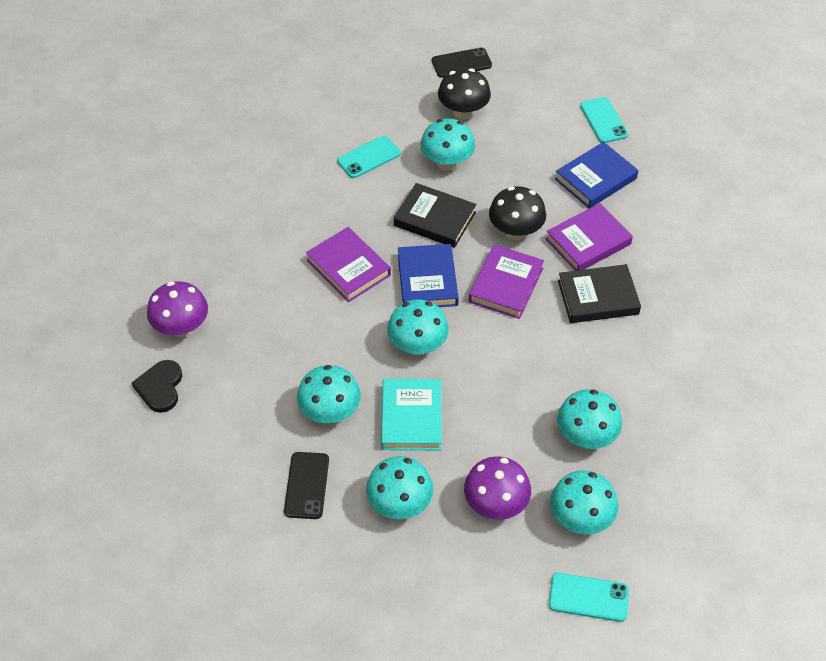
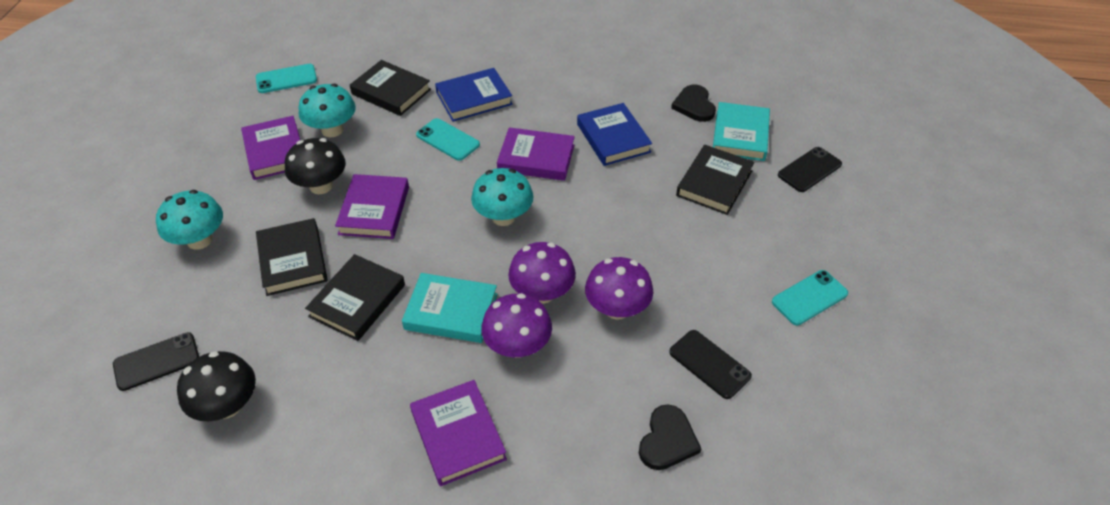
black book: [394,183,477,248] [558,264,641,323] = 2 -> [256,218,328,296] [305,254,405,341] [350,60,431,116] [676,145,755,215] = 4
black heart: [132,360,182,413] = 1 -> [639,404,701,470] [671,85,716,122] = 2
black phone: [284,452,329,519] [432,47,492,78] = 2 -> [113,332,199,391] [669,330,752,399] [778,147,842,192] = 3
purple book: [306,227,391,302] [469,244,544,319] [546,203,633,271] = 3 -> [241,116,300,180] [335,174,409,239] [410,380,507,486] [497,127,575,181] = 4
purple mushroom: [147,281,208,337] [464,456,531,520] = 2 -> [481,293,552,358] [508,242,576,304] [585,257,653,320] = 3
turquoise book: [381,379,442,450] = 1 -> [402,273,497,343] [713,102,770,161] = 2
turquoise mushroom: [297,365,361,423] [366,456,433,519] [387,299,449,356] [420,118,475,170] [550,470,618,534] [557,389,622,449] = 6 -> [156,190,223,250] [299,84,356,137] [471,168,534,226] = 3

